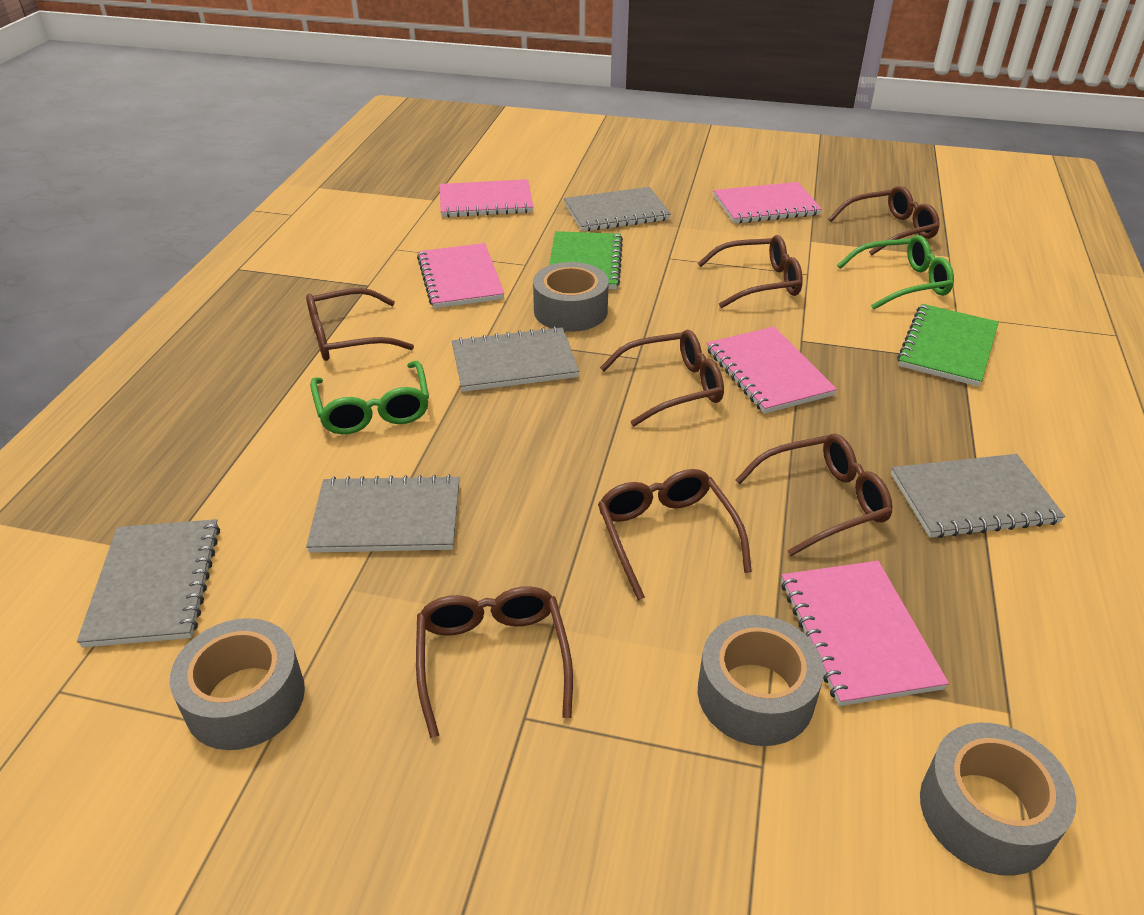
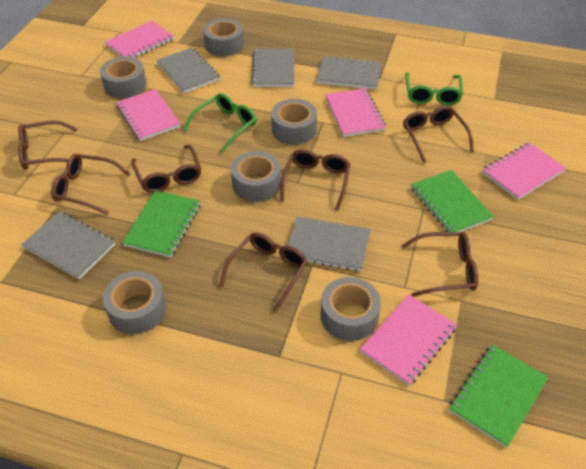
green notebook: [549,231,623,289] [897,304,999,387] = 2 -> [122,190,201,258] [411,170,494,232] [449,344,548,448] = 3
grey tape: [170,618,305,750] [533,262,609,332] [698,615,824,746] [920,723,1076,876] = 4 -> [100,57,147,98] [103,271,166,334] [203,18,244,56] [231,151,281,202] [271,99,317,145] [320,277,381,341] = 6

